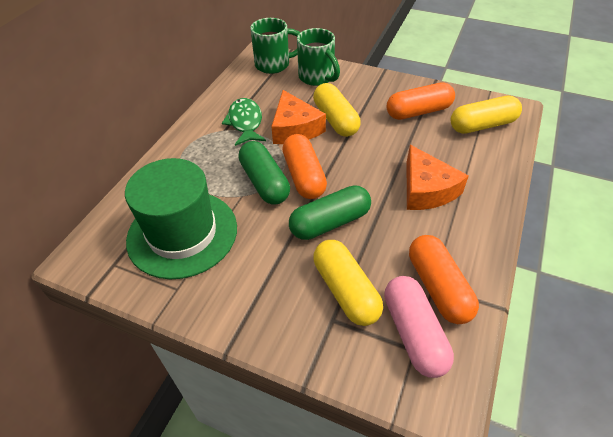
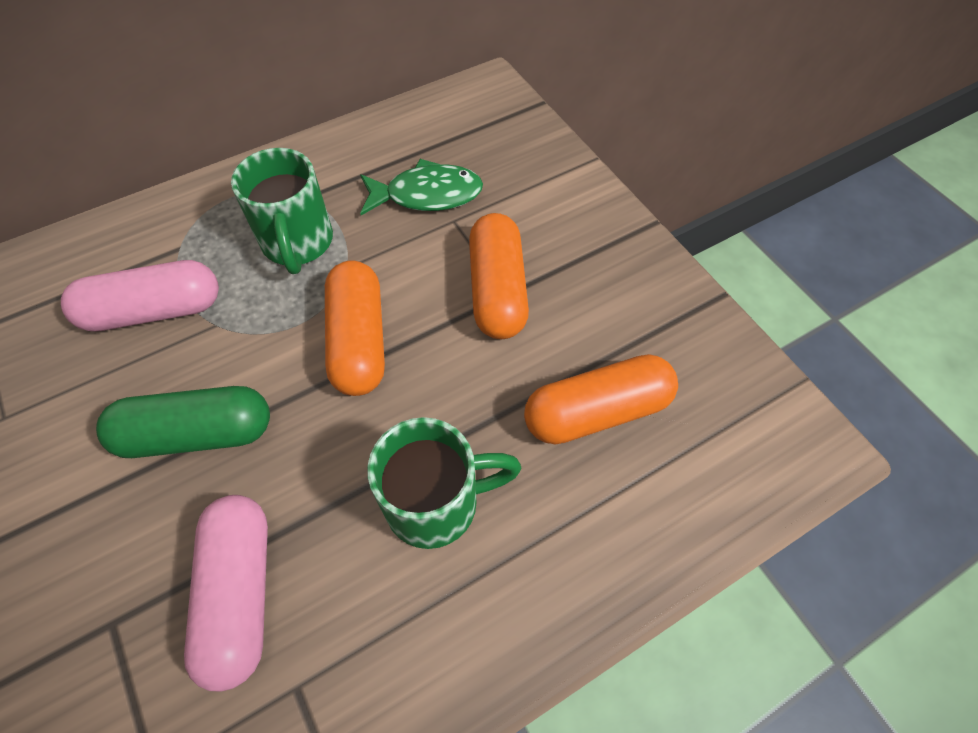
green capsule: [239,141,290,204] [289,185,371,240] = 2 -> [96,386,270,458] = 1
green hat: [125,158,237,279] = 1 -> none = 0
orange cheese: [271,90,326,144] [407,145,469,210] = 2 -> none = 0
pink capsule: [384,276,454,378] = 1 -> [61,260,219,332] [184,495,268,691] = 2
yellow capsule: [313,83,361,137] [313,240,383,326] [451,96,522,134] = 3 -> none = 0

